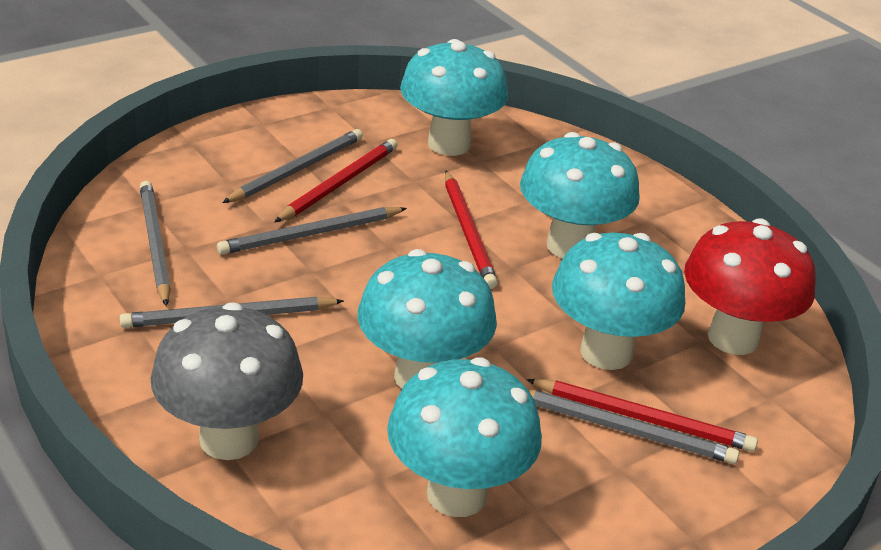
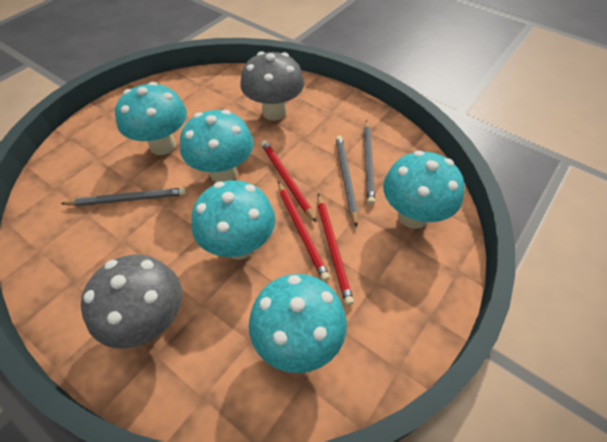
grey mushroom: [150,302,303,460] = 1 -> [81,255,182,349] [240,51,304,120] = 2
grey pencil: [120,297,344,328] [140,181,171,306] [217,207,407,255] [222,129,363,203] [529,390,739,464] = 5 -> [61,188,186,206] [336,136,358,227] [364,120,375,205] = 3
red mushroom: [684,219,816,355] = 1 -> none = 0

